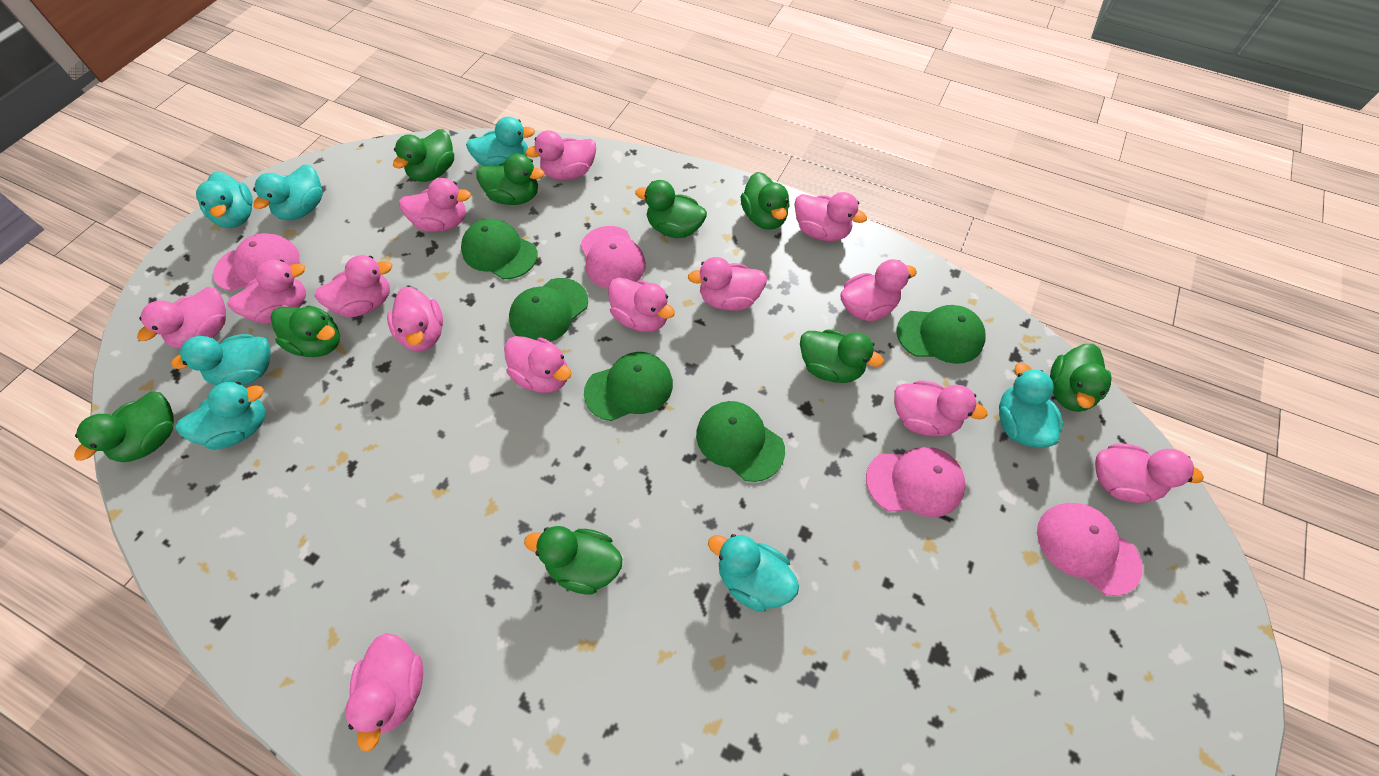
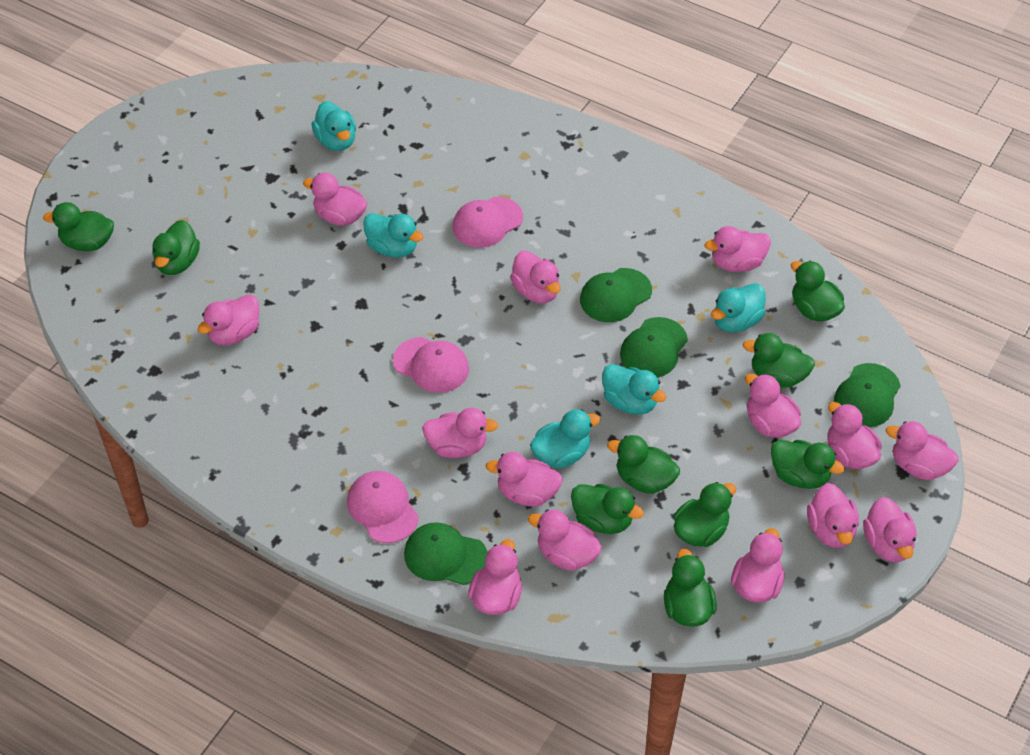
green cap: [461,219,538,279] [509,278,588,342] [584,352,673,421] [696,401,785,482] [897,305,986,364] = 5 -> [404,522,488,585] [580,268,652,322] [620,317,688,378] [834,363,901,427] = 4
pink cap: [213,233,300,291] [580,226,646,289] [866,447,966,517] [1037,503,1142,596] = 4 -> [347,471,419,543] [393,337,469,393] [453,197,523,248] = 3
turquoise duck: [171,334,271,385] [176,382,266,450] [196,172,253,228] [253,165,323,220] [466,117,535,166] [708,534,799,612] [999,363,1063,448] = 7 -> [312,101,356,151] [363,213,423,258] [530,410,600,468] [602,364,666,415] [711,283,766,332] = 5

